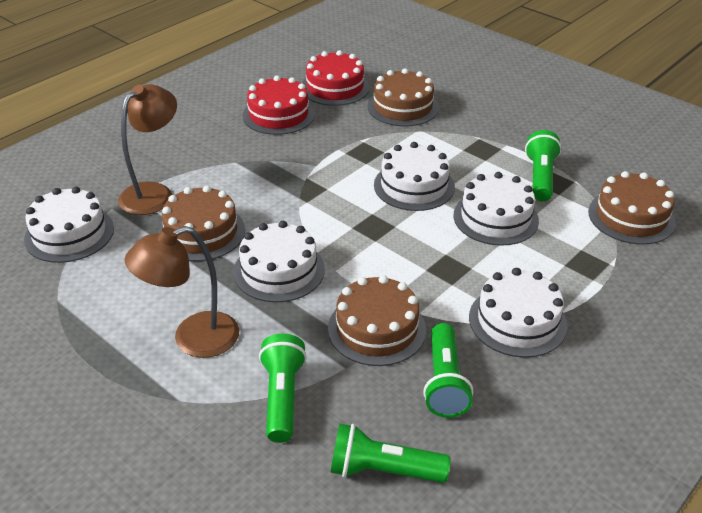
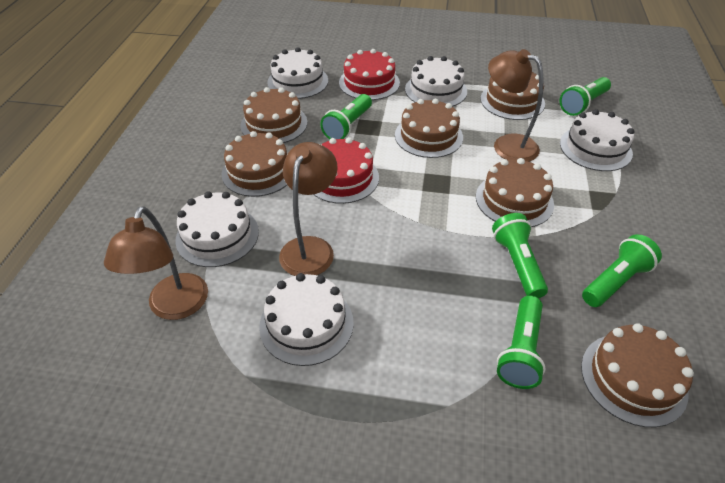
brown cake: [158,185,245,261] [328,275,426,366] [368,68,439,126] [588,171,676,245] = 4 -> [222,131,287,197] [240,87,308,143] [395,98,463,158] [476,158,554,227] [481,72,545,120] [581,323,694,427] = 6
brown lamp: [118,84,177,215] [125,226,239,358] = 2 -> [104,206,208,320] [279,142,338,276] [488,49,544,162] = 3
green flashlight: [259,333,307,443] [330,423,451,483] [423,323,473,418] [525,130,562,201] = 4 -> [320,94,372,139] [492,213,548,298] [497,296,546,389] [560,77,611,116] [582,234,662,307] = 5

